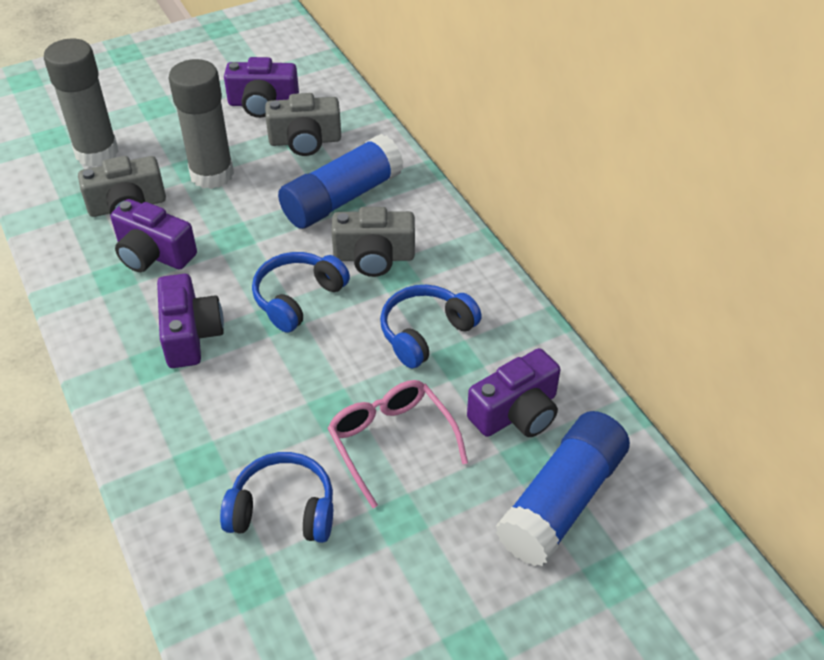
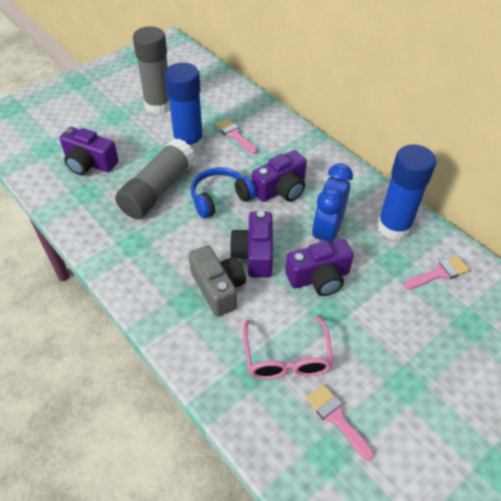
blue clock: none = 0 -> [312,163,353,242] = 1
blue headphones: [220,452,333,543] [252,252,350,333] [380,285,482,368] = 3 -> [191,167,256,219] = 1
grey camera: [78,156,166,217] [265,93,341,156] [331,207,415,277] = 3 -> [189,245,246,317] = 1
pink brush: none = 0 -> [215,118,257,154] [306,384,374,460] [403,256,470,289] = 3

